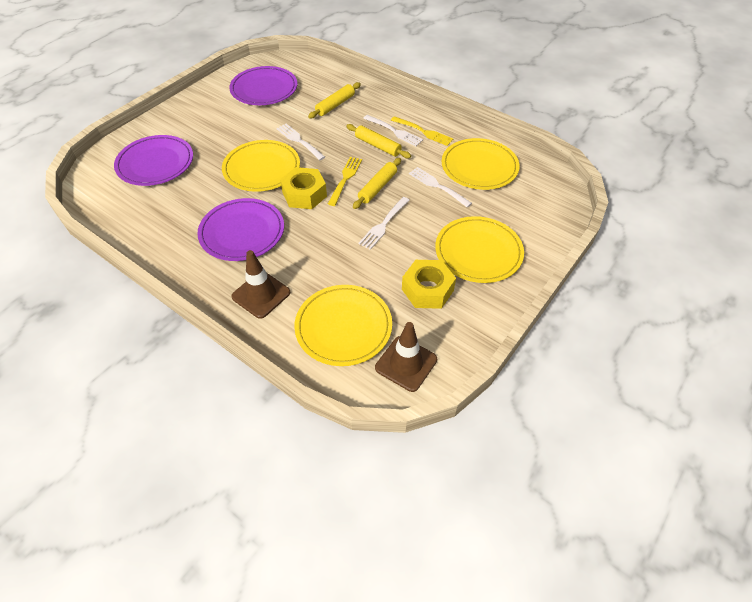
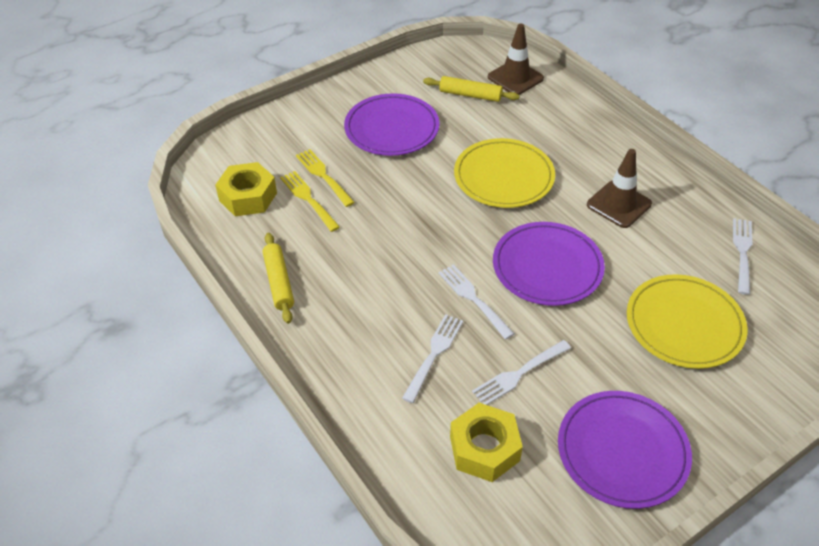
yellow plate: [222,140,300,192] [294,285,392,366] [435,216,524,283] [442,138,520,190] = 4 -> [454,138,555,208] [627,274,747,369] = 2
yellow rolling pin: [308,82,361,119] [346,124,411,158] [353,158,401,209] = 3 -> [263,233,294,324] [423,76,520,102] = 2

